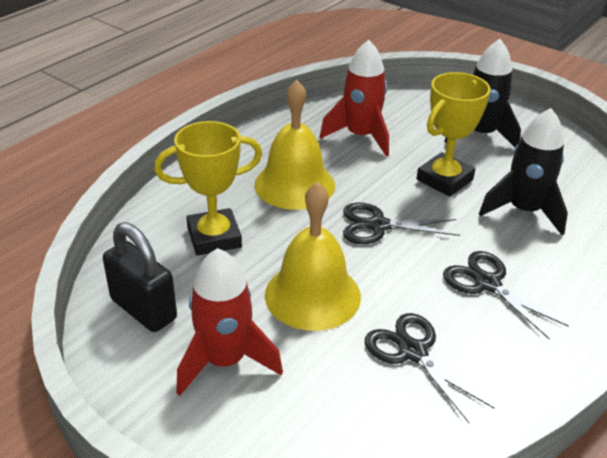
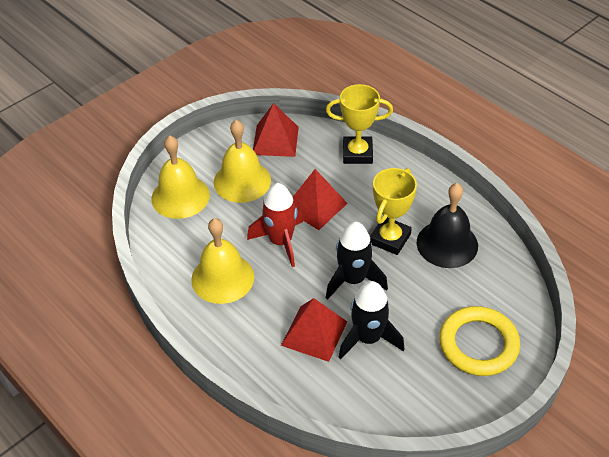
black bell: none = 0 -> [417,183,478,268] = 1
black padlock: [103,222,177,332] = 1 -> none = 0
black scissors: [343,203,460,244] [365,313,494,423] [443,251,569,340] = 3 -> none = 0
red pyramid: none = 0 -> [253,103,299,157] [281,298,347,362] [293,169,348,230] = 3
red rocket: [176,248,283,396] [320,40,389,156] = 2 -> [247,183,303,267] = 1
yellow bell: [254,80,335,210] [265,182,361,331] = 2 -> [152,136,210,219] [191,218,254,304] [214,120,271,203] = 3
yellow ring: none = 0 -> [439,306,520,376] = 1

